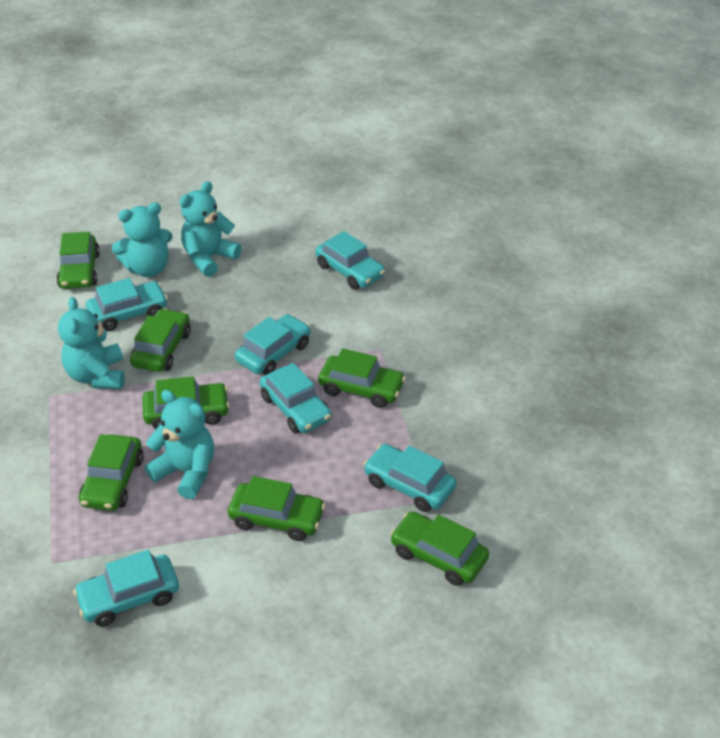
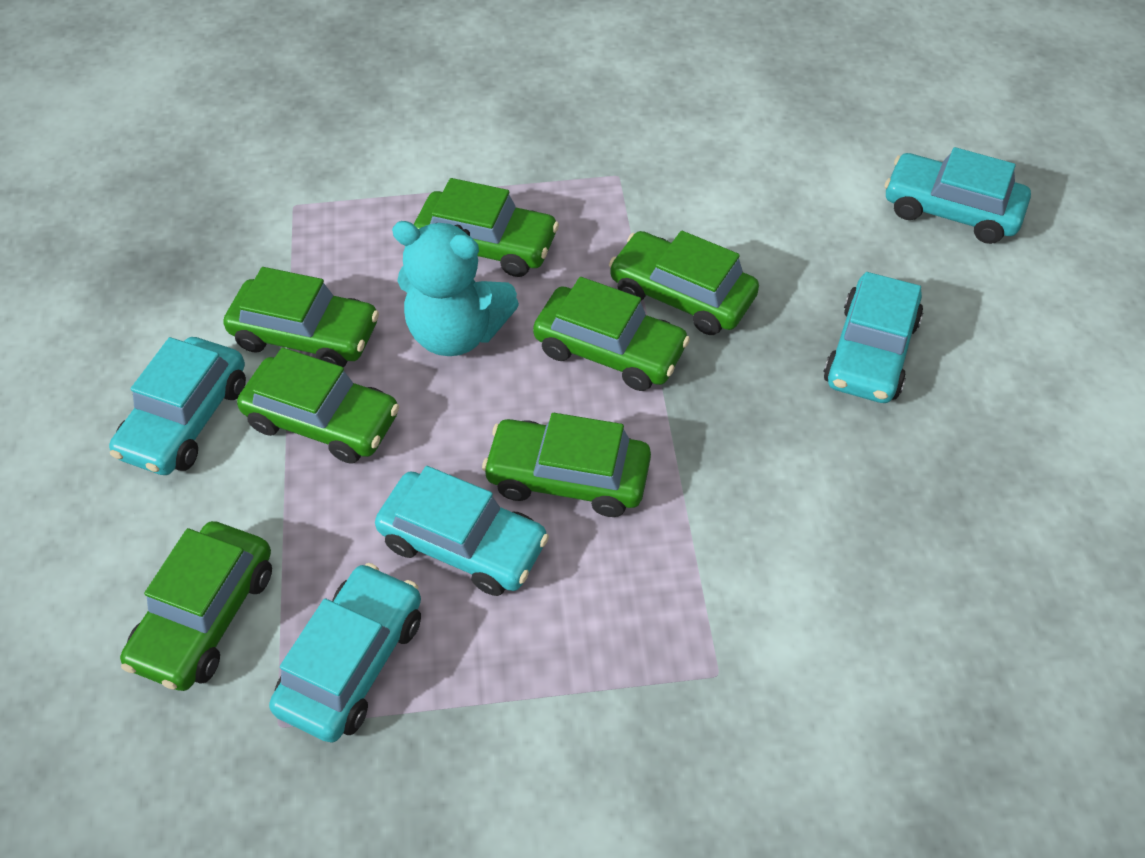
turquoise car: [73,550,179,626] [86,278,168,331] [235,314,311,375] [260,363,332,434] [315,231,385,290] [363,444,456,512] = 6 -> [109,337,246,475] [269,563,421,743] [375,466,549,596] [823,272,923,403] [885,147,1031,244] = 5
turquoise teddy bear: [58,297,125,389] [112,202,173,277] [145,390,214,499] [180,181,241,277] = 4 -> [392,221,519,356] = 1

